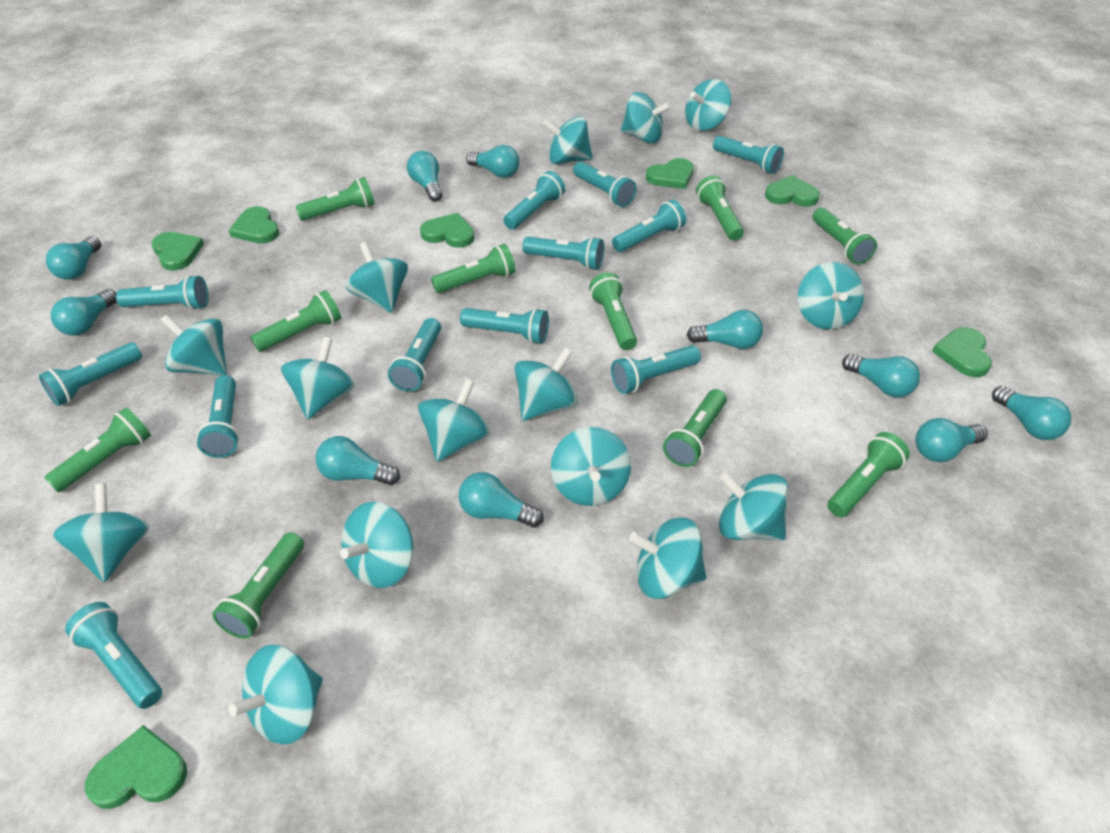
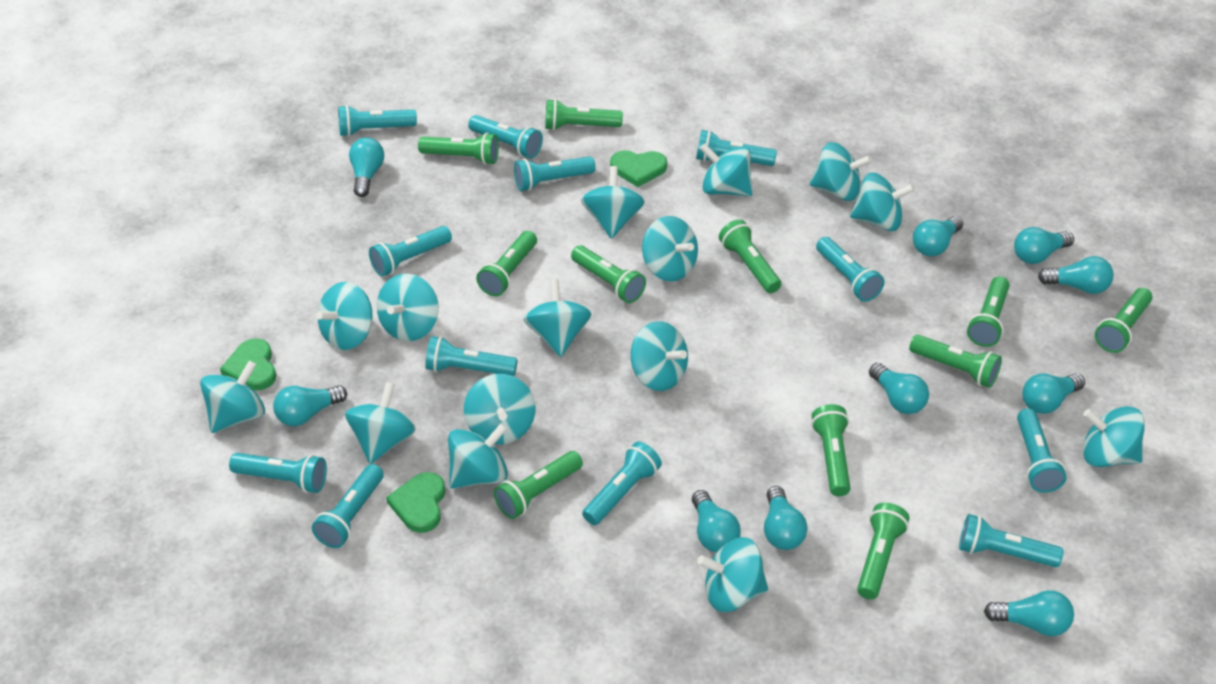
green flashlight: [44,408,151,492] [212,532,304,639] [251,290,341,352] [295,177,375,221] [431,244,516,293] [589,272,637,350] [663,389,727,467] [696,176,744,241] [813,208,877,264] [827,432,910,517] = 10 -> [418,133,499,165] [476,231,537,296] [494,451,583,519] [545,99,623,131] [571,245,646,303] [719,219,781,293] [811,404,850,496] [857,503,909,599] [909,335,1002,388] [967,276,1010,347] [1095,288,1152,353] = 11
green heart: [85,725,187,809] [151,232,204,271] [228,206,279,243] [420,213,474,248] [646,158,694,189] [765,175,820,207] [932,327,992,377] = 7 -> [220,338,276,391] [386,472,445,533] [610,150,667,187] = 3

